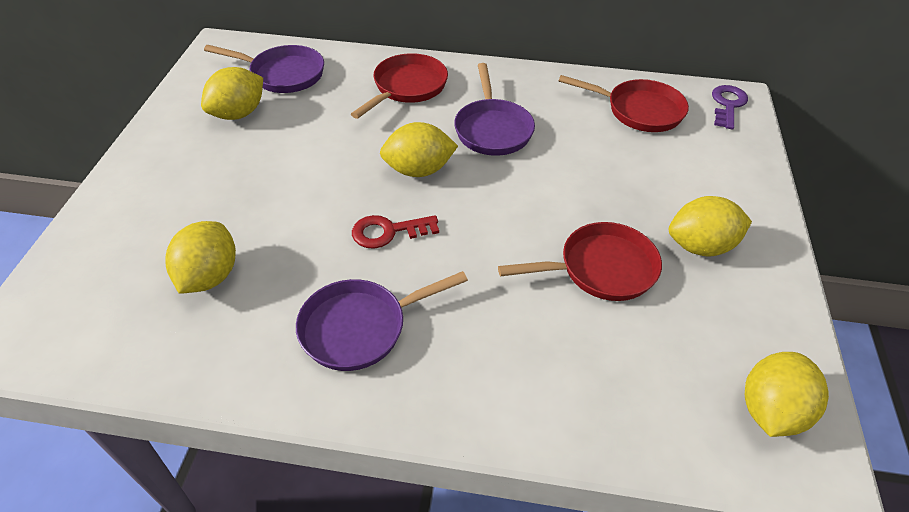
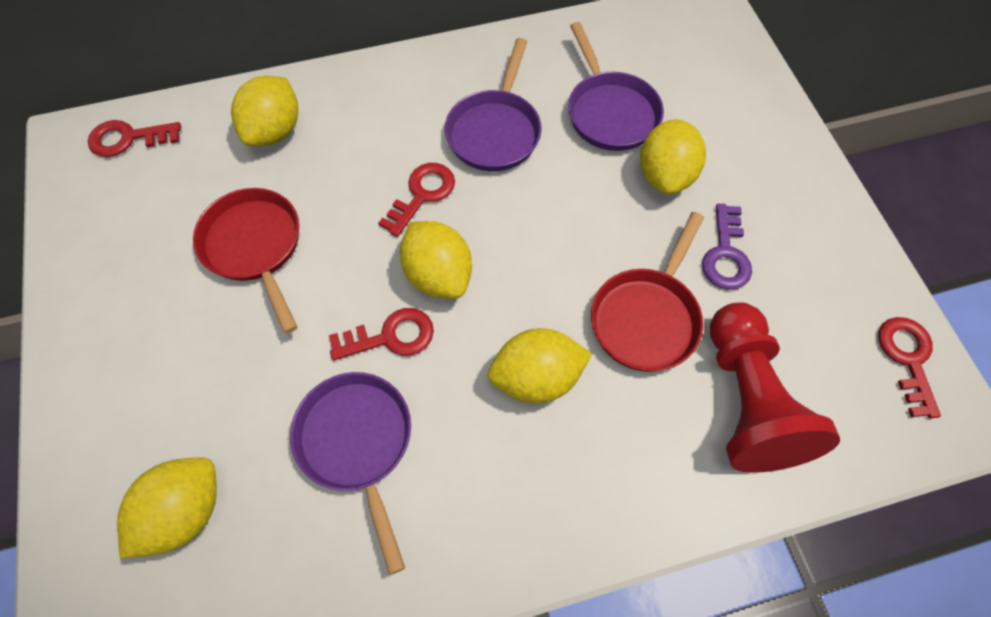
red key: [352,215,439,249] = 1 -> [88,120,181,157] [329,308,434,361] [378,163,455,237] [878,317,941,418] = 4
red pan: [351,53,448,119] [498,222,662,301] [558,75,689,132] = 3 -> [193,188,299,334] [591,212,704,372] = 2
red pawn: none = 0 -> [710,302,840,473] = 1

